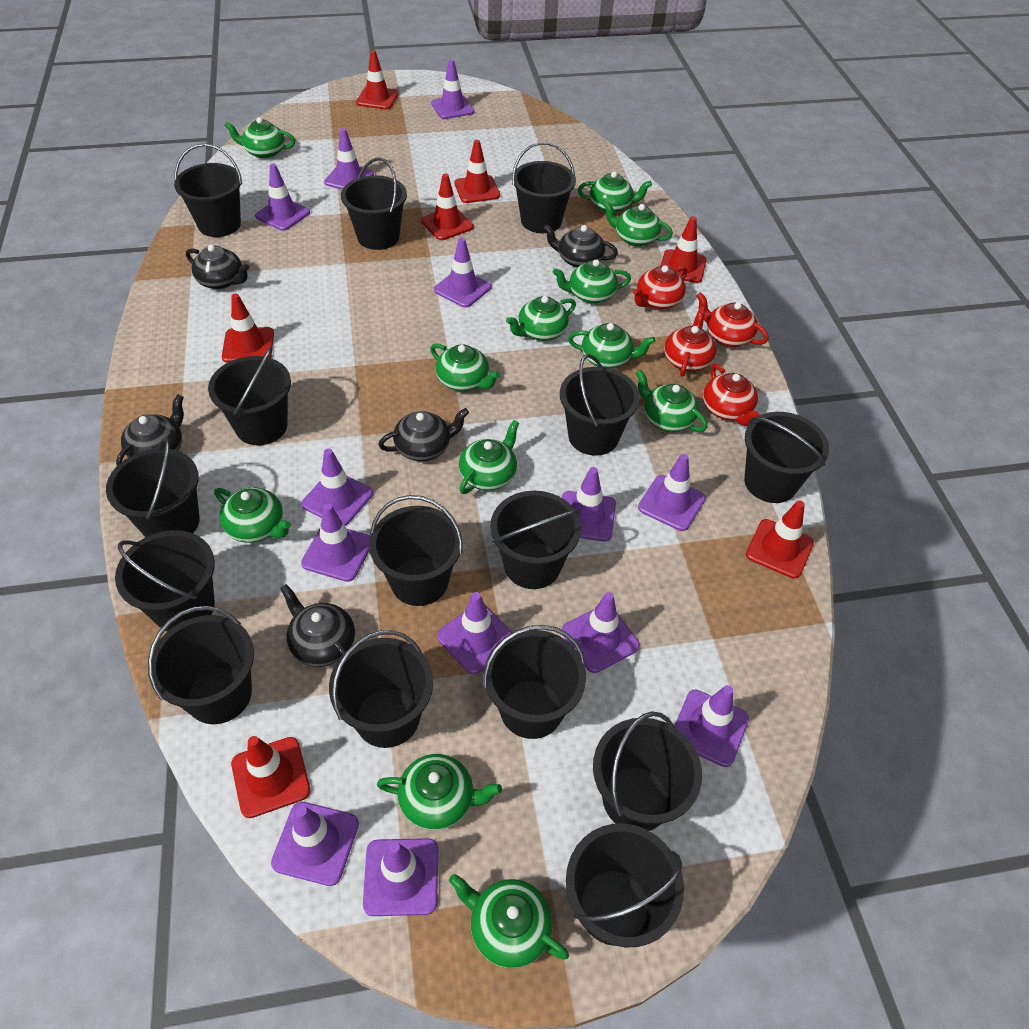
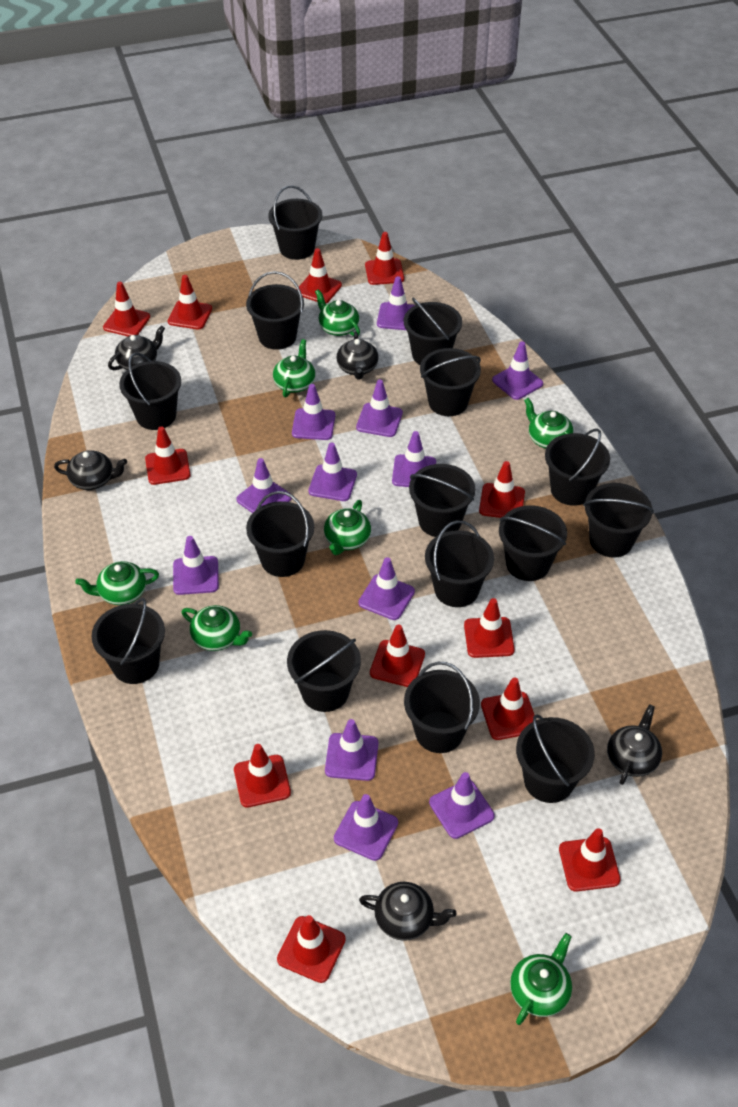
green teapot: [214,487,291,543] [224,117,295,159] [377,754,502,830] [430,343,500,391] [449,874,569,968] [459,420,519,494] [506,296,576,341] [553,259,631,303] [568,323,655,368] [578,171,652,213] [603,201,673,247] [636,369,707,432] = 12 -> [75,561,159,605] [181,605,252,651] [273,339,315,397] [315,289,360,336] [324,500,371,555] [510,933,572,1025] [524,398,573,448] = 7
purple traffic cone: [255,164,310,231] [271,802,359,886] [301,504,371,582] [302,448,373,526] [324,128,374,189] [363,838,438,916] [431,59,474,119] [434,237,491,308] [437,592,512,674] [562,467,616,542] [562,592,639,673] [638,454,706,531] [674,685,749,767] = 13 -> [173,536,219,595] [236,458,292,513] [292,384,335,440] [308,443,357,501] [325,719,378,781] [334,794,398,861] [356,380,403,437] [358,557,415,620] [377,276,415,330] [392,431,436,487] [429,772,495,839] [492,341,543,400] = 12
red teapot: [633,265,688,309] [664,307,717,377] [697,292,769,347] [703,364,759,426] = 4 -> none = 0
red traffic cone: [222,293,274,363] [231,736,311,818] [356,50,398,110] [421,174,473,240] [455,140,500,203] [661,216,707,283] [746,500,814,579] = 7 -> [103,282,150,336] [145,426,191,485] [168,275,212,330] [234,744,291,808] [277,915,346,983] [296,248,342,303] [365,232,404,285] [370,625,425,687] [464,598,515,658] [479,461,525,518] [481,677,534,740] [559,828,621,892] = 12

